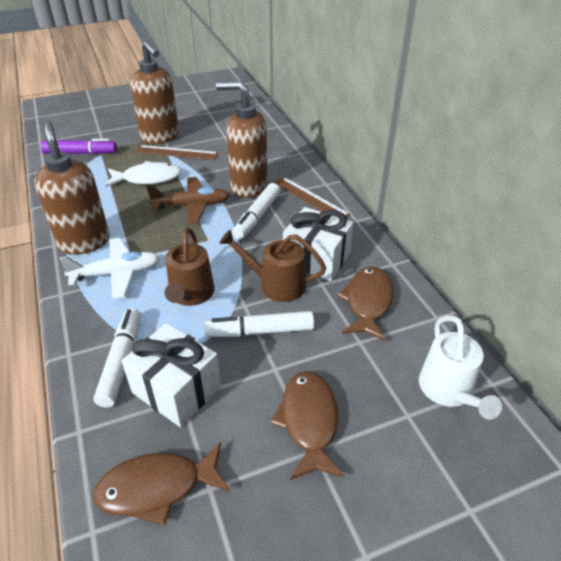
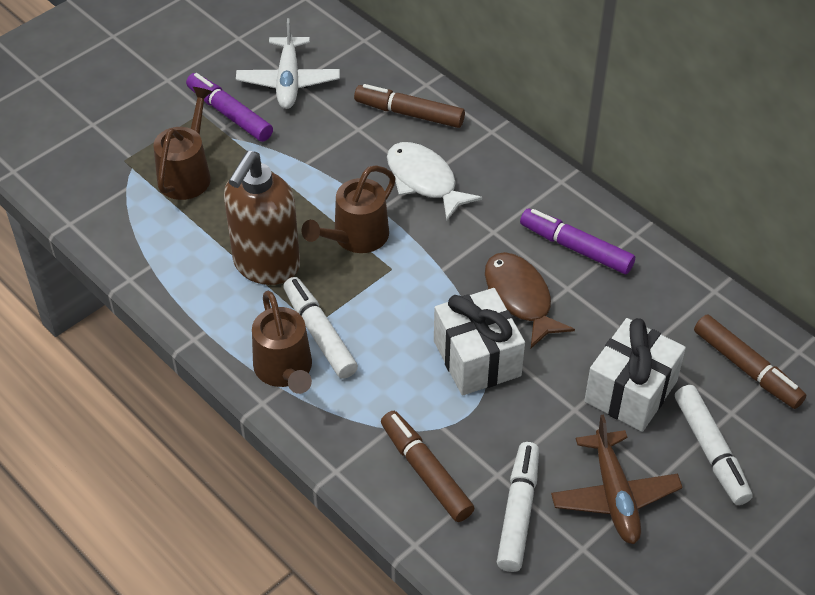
brown fish: [93,442,230,525] [270,371,344,480] [337,267,394,341] = 3 -> [485,252,575,348] = 1
brown marker: none = 0 -> [354,84,465,128] [381,411,475,522] [694,314,806,409] = 3
brown ruler: [135,145,218,160] [273,177,350,217] = 2 -> none = 0
brown soap dispenser: [35,120,109,255] [131,41,179,144] [216,81,268,198] = 3 -> [224,151,300,285] = 1
brown watering can: [164,228,214,306] [219,230,326,302] = 2 -> [153,87,213,200] [252,291,312,394] [302,165,396,253] = 3
purple marker: [41,139,117,154] = 1 -> [186,73,273,142] [520,208,635,274] = 2
white watering can: [419,315,502,419] = 1 -> none = 0

